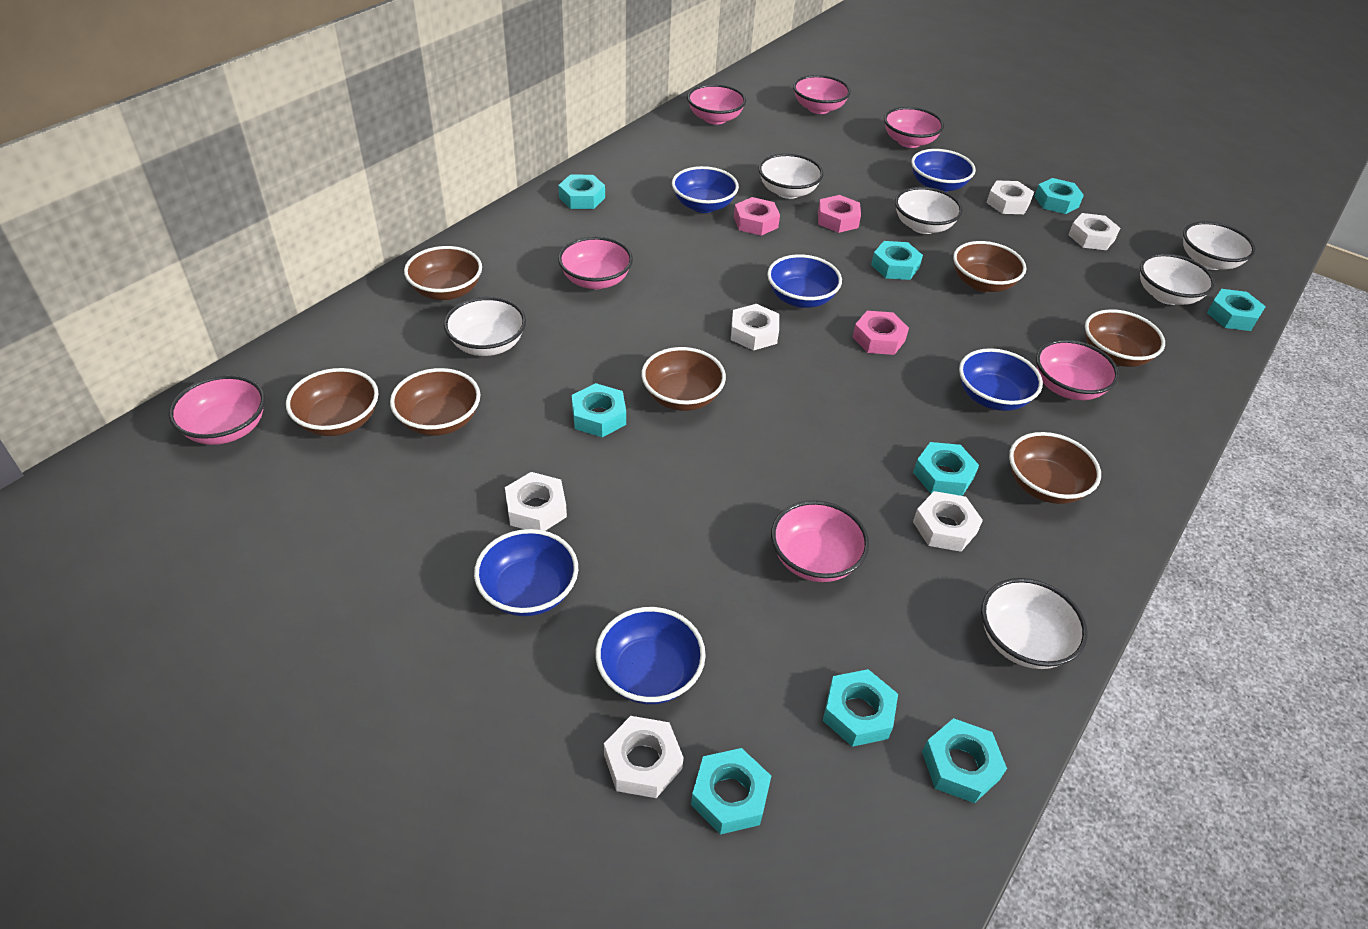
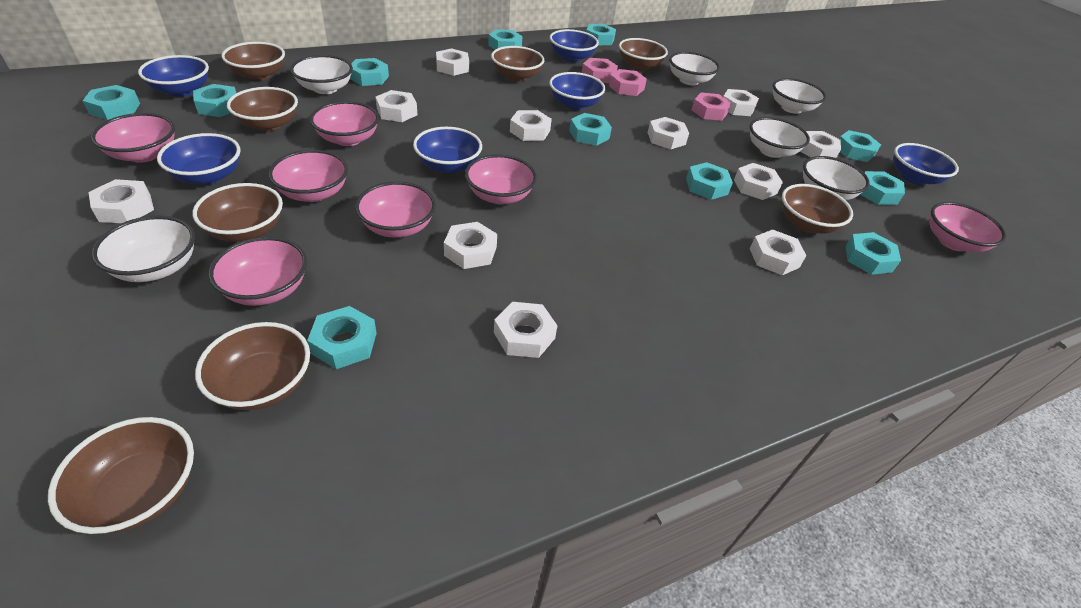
brown bowl: [286,368,379,436] [390,368,480,436] [404,246,482,300] [641,347,726,411] [953,241,1027,292] [1009,432,1101,504] [1085,309,1165,367] = 7 -> [48,417,194,534] [193,183,283,242] [195,322,310,410] [221,42,285,80] [227,87,298,131] [491,46,544,81] [619,38,668,71] [782,184,853,234] = 8
turquoise nut: [558,175,605,209] [572,383,626,437] [691,748,771,835] [823,669,898,747] [871,241,923,280] [913,442,979,496] [922,718,1007,803] [1034,178,1084,214] [1207,289,1266,331] = 9 -> [83,85,140,120] [193,84,236,117] [307,306,377,369] [350,58,389,86] [488,29,522,50] [569,113,612,146] [586,24,616,45] [686,162,733,200] [839,130,881,162] [846,232,901,275] [860,171,905,205] = 11
white nut: [505,472,567,531] [604,716,683,798] [731,304,779,351] [913,491,983,552] [986,180,1034,214] [1068,213,1120,250] = 6 -> [89,179,154,223] [376,90,417,122] [436,48,469,76] [444,222,497,269] [494,302,557,358] [510,110,552,141] [647,117,689,149] [723,89,759,116] [734,163,783,200] [750,230,807,275] [800,131,841,158] = 11

